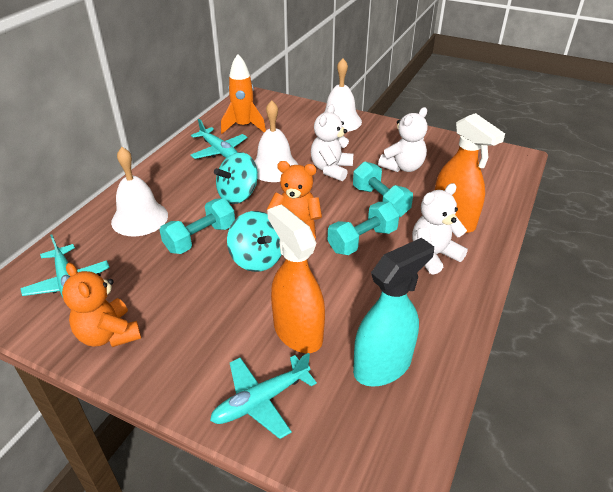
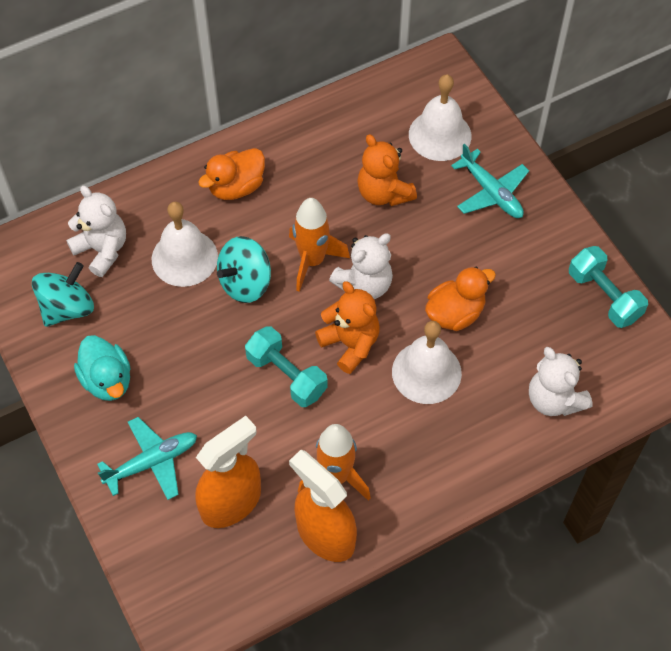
orange duck: none = 0 -> [198,148,265,200] [425,267,496,331] = 2
orange rocket: [221,54,266,134] = 1 -> [289,198,350,292] [298,424,371,501] = 2
turquoise duck: none = 0 -> [74,335,131,401] = 1
turquoise dumbbell: [159,198,235,254] [328,202,399,255] [353,161,413,217] = 3 -> [245,326,328,407] [569,246,648,328] = 2
turquoise plane: [20,235,110,298] [190,119,247,159] [210,353,317,439] = 3 -> [97,417,197,500] [451,144,529,218] = 2
turquoise spray bottle: [353,238,434,387] = 1 -> none = 0

